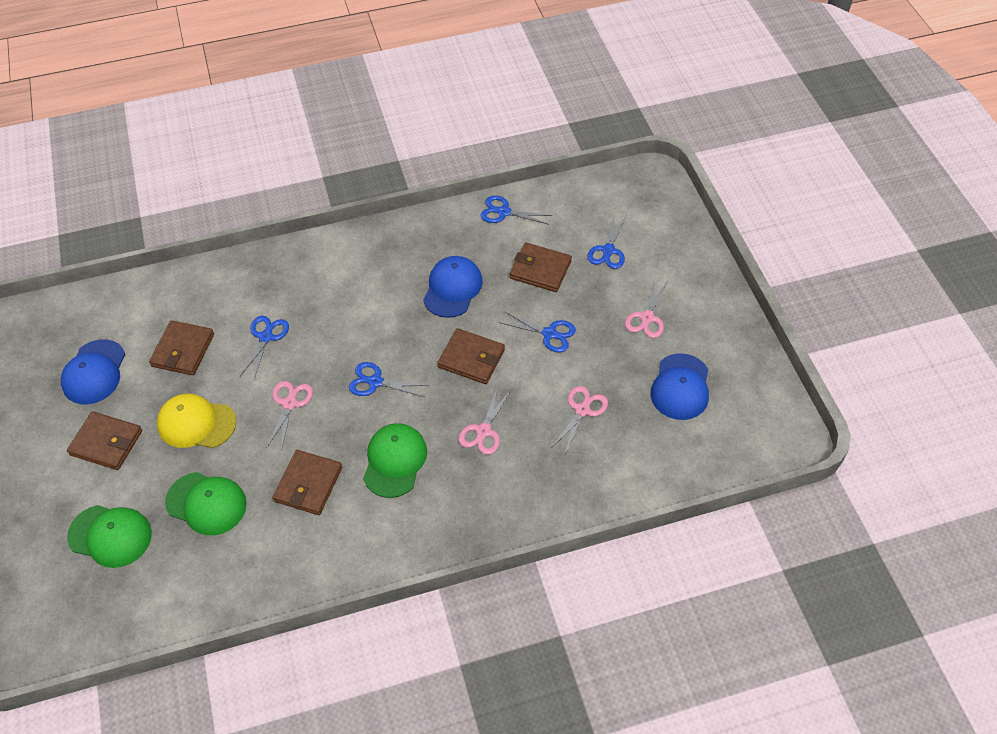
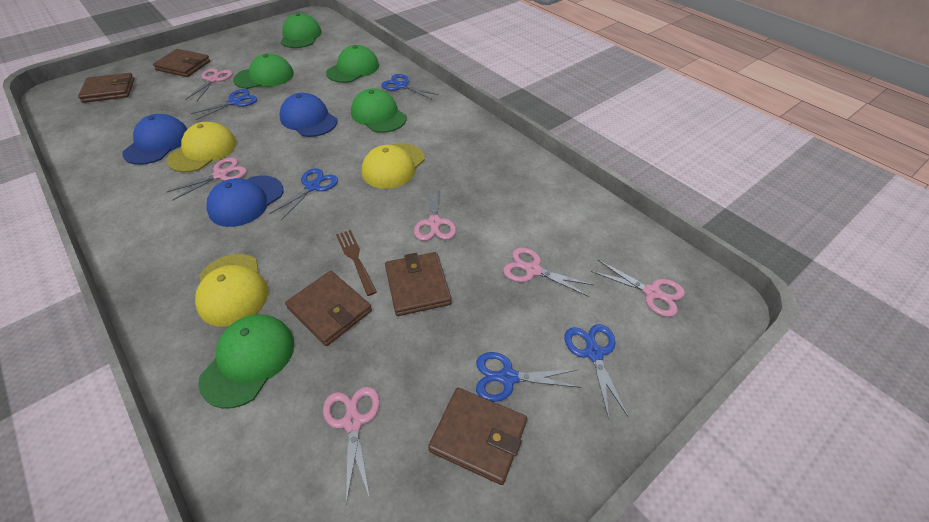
brown fork: none = 0 -> [336,230,377,296] = 1
green cap: [67,505,152,568] [165,472,247,535] [363,423,427,498] = 3 -> [198,314,294,409] [233,53,294,89] [280,13,322,48] [326,45,379,83] [351,88,407,133] = 5
pink scissors: [266,381,313,451] [459,386,512,455] [551,386,608,454] [625,278,668,338] = 4 -> [167,158,247,201] [185,68,233,101] [323,387,380,504] [414,185,456,241] [503,247,593,297] [591,260,685,317] = 6
yellow cap: [157,394,236,448] = 1 -> [167,122,237,172] [195,254,268,327] [362,143,425,189] = 3

